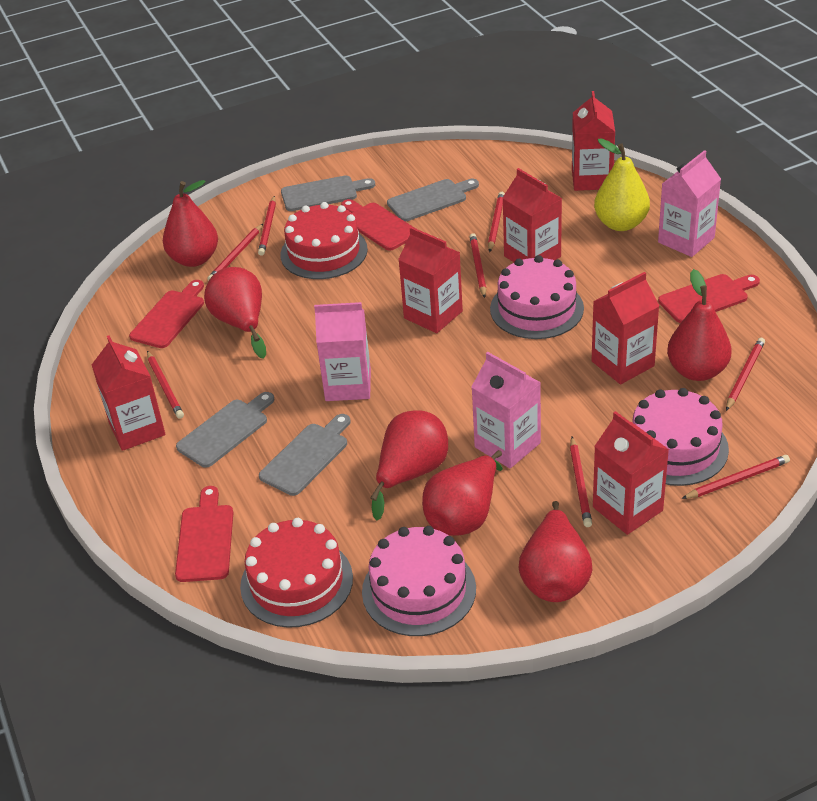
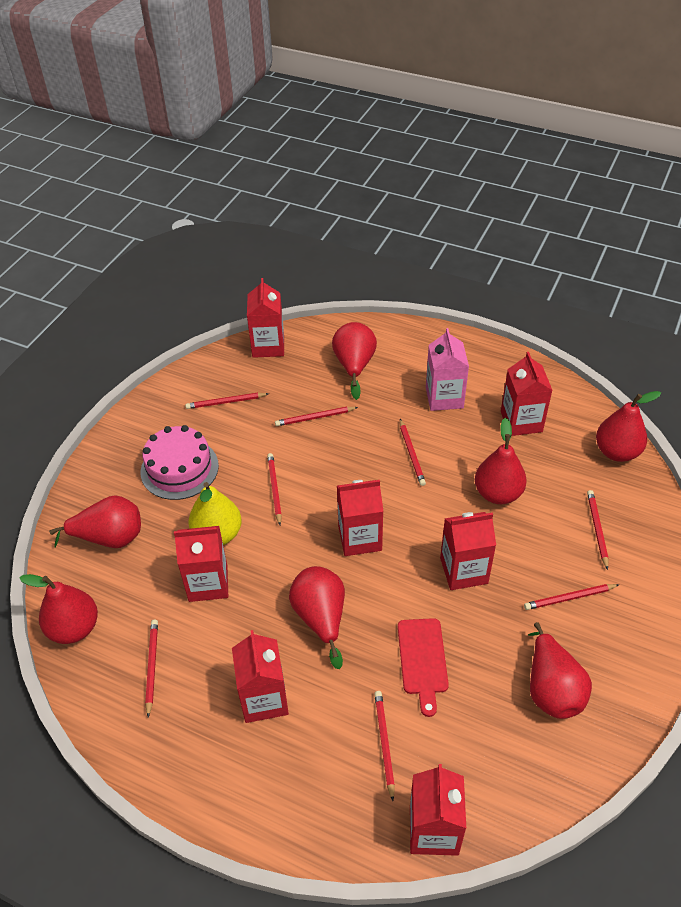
grey cutting board: [176,392,275,468] [259,414,351,496] [281,176,375,211] [387,179,479,221] = 4 -> none = 0
pink cake: [362,526,476,636] [490,255,584,339] [632,388,729,486] = 3 -> [141,425,219,500] = 1
pink carton: [314,302,371,401] [472,352,541,468] [658,150,721,257] = 3 -> [426,328,469,411] = 1
red cake: [240,518,353,628] [280,202,368,279] = 2 -> none = 0
red carton: [92,335,165,451] [398,227,463,333] [503,168,562,262] [572,91,615,191] [592,272,659,384] [593,411,669,535] = 6 -> [174,526,228,602] [232,630,289,723] [247,278,284,358] [337,480,383,556] [410,764,466,856] [440,512,496,590] [501,352,553,436] = 7
red cutting board: [129,280,204,348] [175,486,233,582] [341,199,416,251] [658,274,760,323] = 4 -> [398,618,449,717] = 1
red pear: [163,180,218,267] [204,267,266,359] [370,410,448,521] [422,450,503,536] [519,501,592,602] [667,269,732,381] = 6 -> [19,574,98,644] [49,495,141,548] [289,566,345,669] [332,322,377,400] [475,418,527,504] [528,622,592,719] [596,391,661,462] = 7

